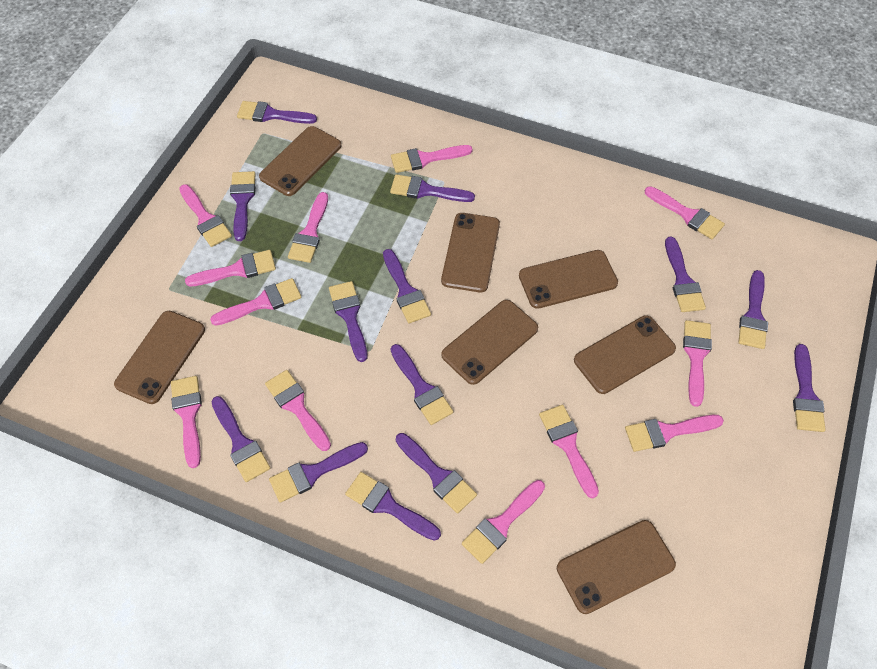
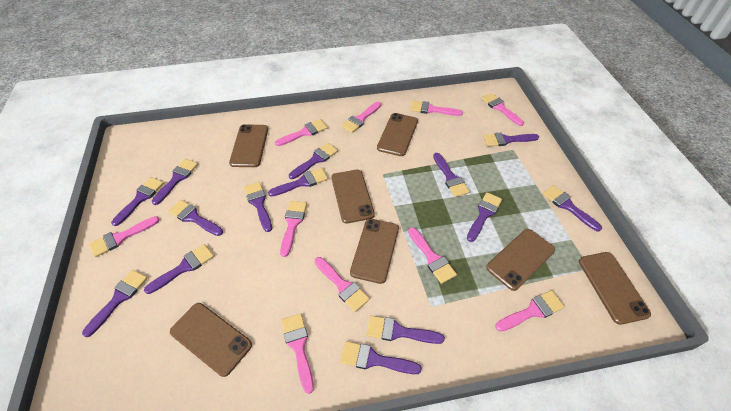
pink brush: [171,376,202,468] [179,184,232,247] [185,250,276,286] [210,278,301,326] [265,370,331,451] [288,192,328,263] [391,145,473,173] [462,480,545,564] [539,405,599,498] [625,415,724,452] [645,186,725,239] [683,320,712,407] = 12 -> [89,216,160,257] [275,119,327,146] [280,201,307,257] [281,313,314,394] [315,257,370,312] [341,102,381,133] [408,227,457,284] [410,101,463,116] [481,93,524,126] [495,290,565,332] = 10
purple brush: [211,396,270,482] [230,171,256,241] [237,101,317,124] [269,442,368,503] [329,281,367,362] [345,472,441,541] [383,249,431,323] [390,174,475,202] [391,344,453,425] [396,433,477,514] [665,237,706,312] [738,270,768,349] [793,344,826,432] = 13 -> [82,270,148,337] [111,177,164,226] [144,244,214,294] [152,159,198,205] [168,200,223,236] [244,182,272,232] [268,168,328,197] [289,143,338,179] [340,341,422,374] [366,316,445,344] [433,153,470,197] [467,192,502,242] [483,133,539,147] [543,185,602,231] = 14

